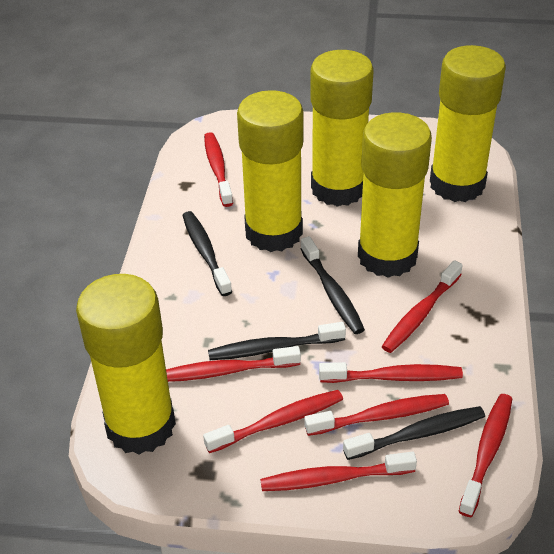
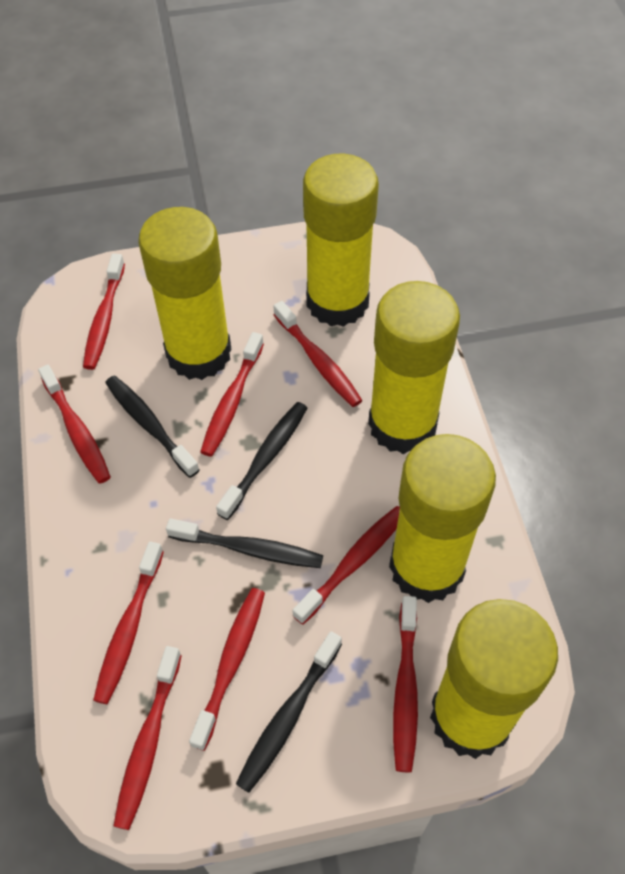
red toothbrush: [166,346,301,382] [203,390,343,453] [204,132,233,207] [260,452,417,491] [304,394,449,436] [319,362,463,383] [382,260,463,353] [458,394,512,517] = 8 -> [38,365,111,484] [83,254,125,370] [93,542,164,704] [113,646,182,830] [189,588,265,751] [200,332,264,457] [274,301,363,407] [293,506,400,625] [393,596,418,772] = 9

